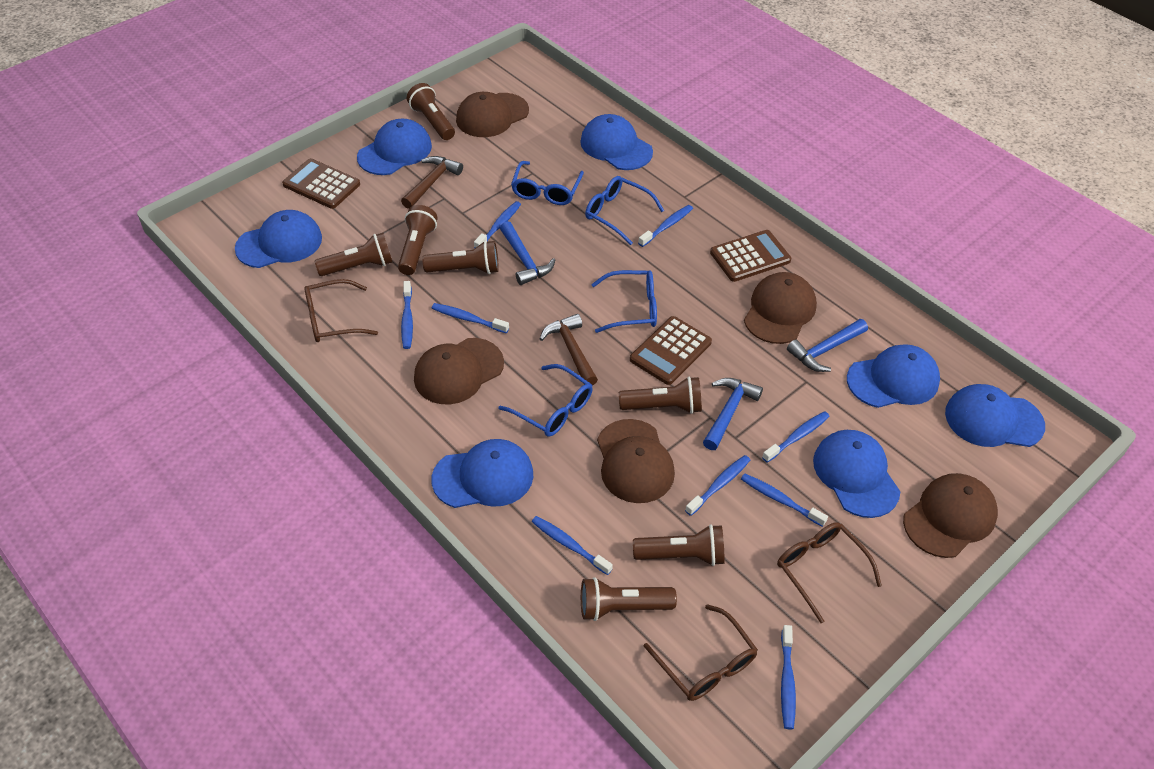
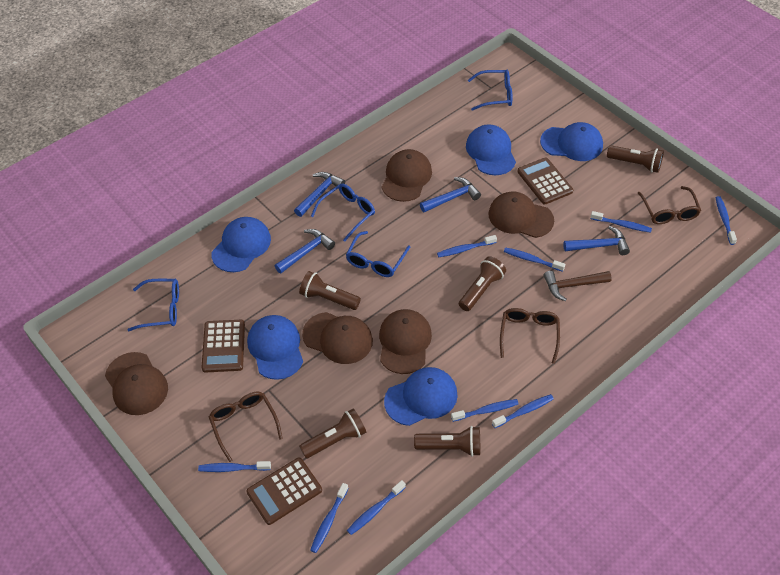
blue cap: [235,210,322,268] [357,119,432,175] [432,439,533,508] [580,114,653,170] [813,430,900,518] [847,344,940,408] [945,384,1045,447] = 7 -> [211,217,271,272] [247,315,303,380] [384,367,458,426] [466,124,516,175] [540,122,603,161] = 5
blue hammer: [500,221,555,285] [703,378,763,450] [787,319,868,372] = 3 -> [275,229,335,273] [294,172,345,217] [420,177,481,212] [563,226,630,255] = 4
brown flashlight: [315,233,392,276] [398,205,438,275] [407,83,455,140] [422,240,499,274] [581,577,677,621] [619,377,702,414] [633,524,725,566] = 7 -> [299,271,361,310] [299,408,366,458] [414,426,480,457] [459,256,506,311] [607,145,664,173] = 5
brown hammer: [401,156,463,209] [540,314,598,386] = 2 -> [544,271,612,301] = 1

